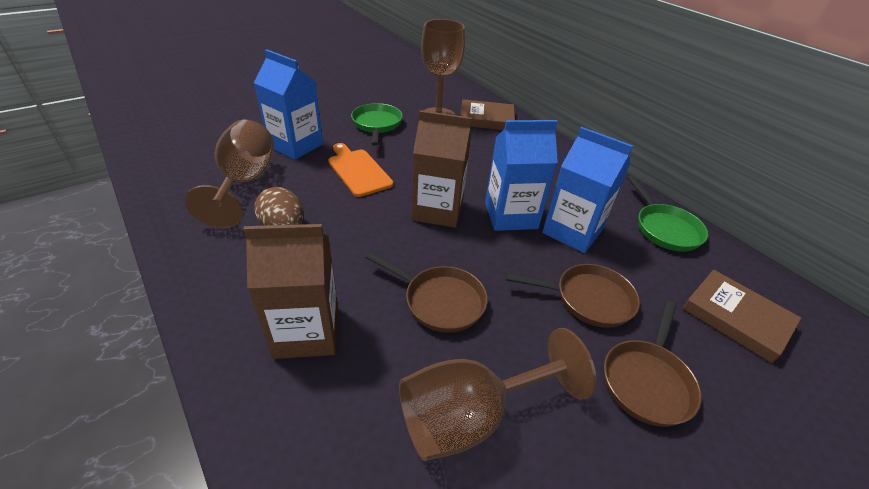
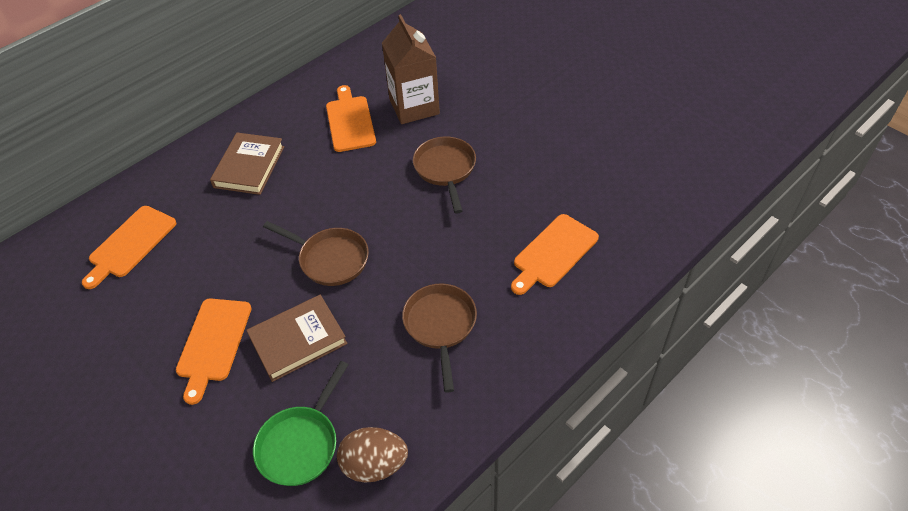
blue carton: [254,49,323,160] [485,120,558,231] [542,127,633,253] = 3 -> none = 0
brown carton: [243,224,338,359] [411,110,472,228] = 2 -> [382,14,440,124] = 1
brown goblet: [185,120,274,228] [399,328,597,461] [421,19,465,115] = 3 -> none = 0
green pan: [351,103,403,146] [627,175,708,252] = 2 -> [253,361,349,486] = 1
orange cutting board: [328,143,394,197] = 1 -> [82,206,176,289] [176,298,251,405] [326,85,376,152] [511,214,599,295] = 4

